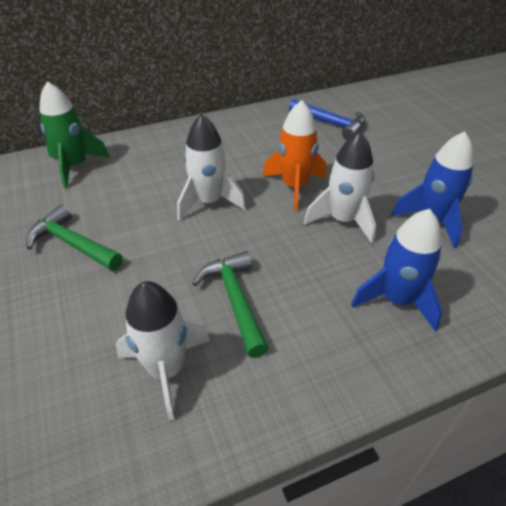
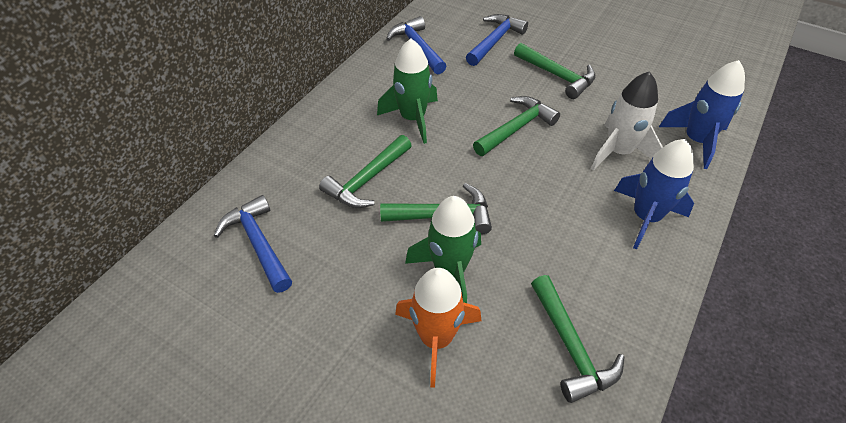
blue hammer: [289,99,365,140] = 1 -> [214,195,292,293] [386,16,446,74] [466,14,528,66] = 3
green hammer: [26,205,123,271] [192,251,269,358] = 2 -> [319,135,412,208] [380,183,492,234] [473,96,560,156] [514,43,596,99] [531,275,624,403] = 5
green rocket: [39,81,110,188] = 1 -> [377,39,438,144] [405,196,481,303] = 2
white rocket: [116,281,210,421] [177,114,246,221] [304,131,376,243] = 3 -> [591,71,663,170] = 1

